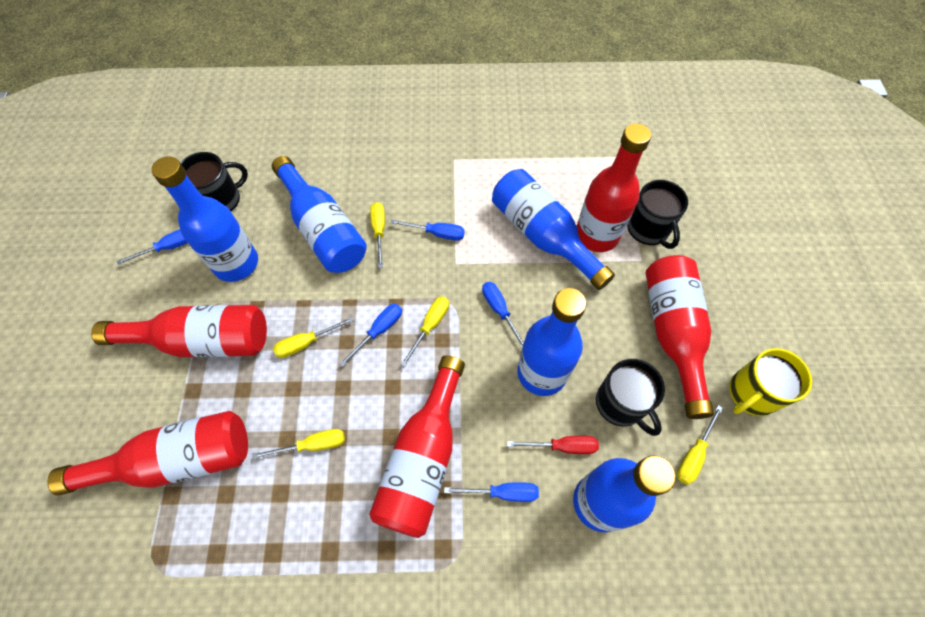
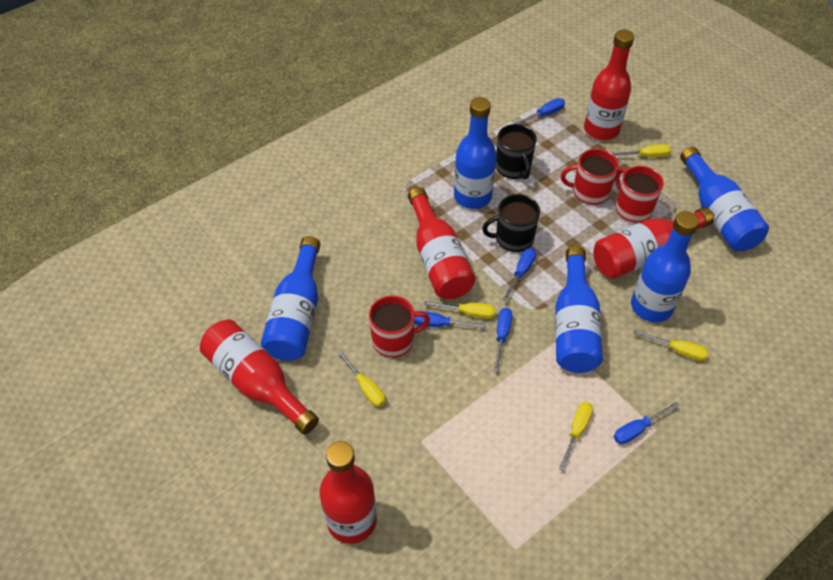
black mug: [180,152,248,211] [596,359,665,436] [627,180,688,249] = 3 -> [482,194,540,252] [496,124,537,179] = 2
red mug: none = 0 -> [369,295,430,358] [561,149,619,205] [615,166,664,222] = 3
red screwdriver: [507,436,599,454] = 1 -> none = 0
yellow mug: [729,348,812,416] = 1 -> none = 0

